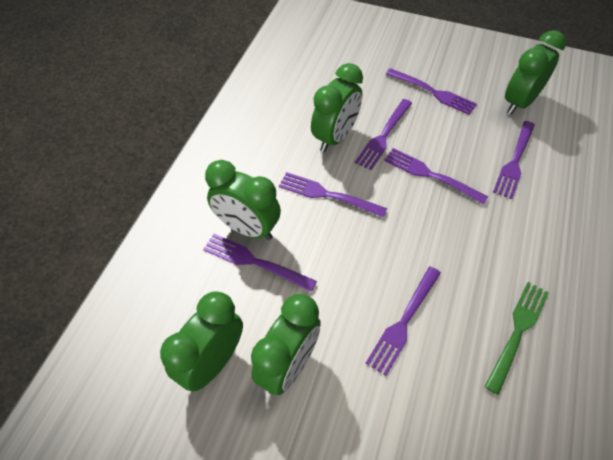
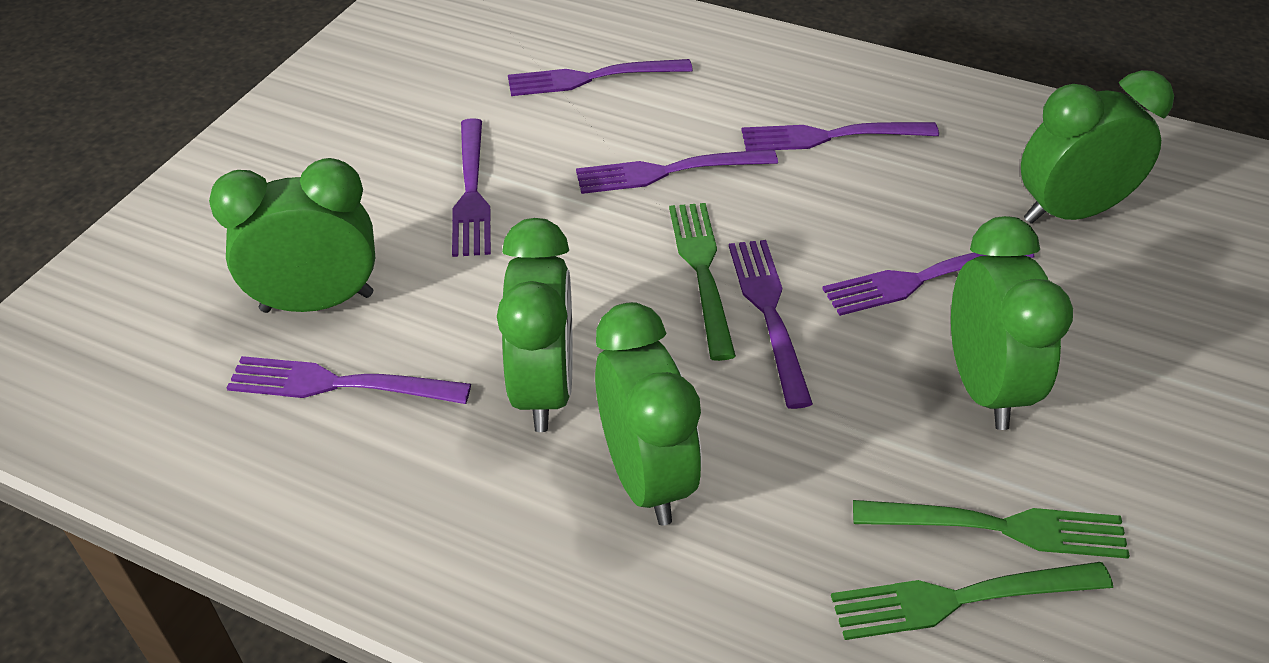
green fork: [485,282,549,395] = 1 -> [669,203,736,361] [831,562,1113,640] [853,500,1130,559] = 3

